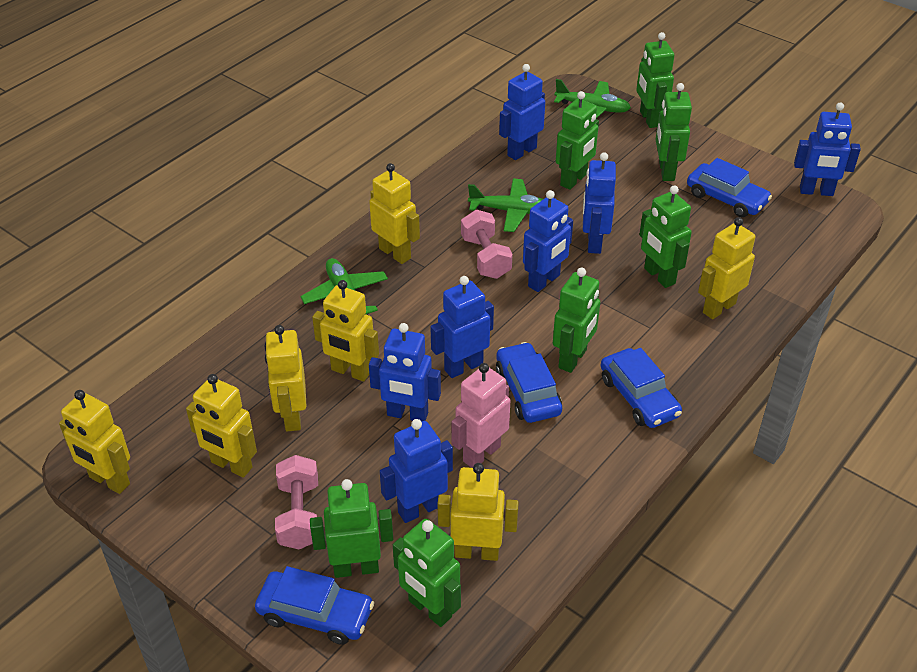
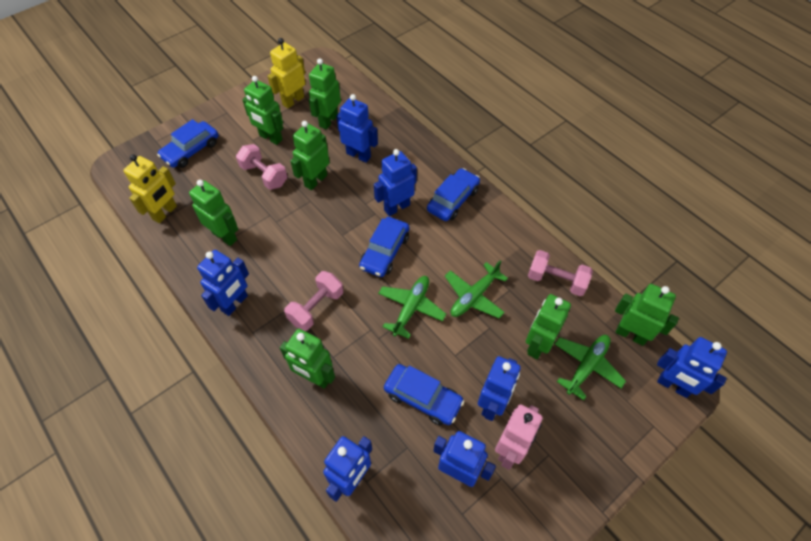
pink dumbbell: [275,455,318,549] [461,210,513,279] = 2 -> [236,144,287,190] [284,271,343,331] [528,250,593,296] = 3
yellow robot: [59,390,130,494] [186,374,257,478] [265,325,306,432] [312,280,379,382] [369,163,420,264] [438,463,519,561] [698,217,755,319] = 7 -> [123,154,177,223] [268,38,305,108] = 2

